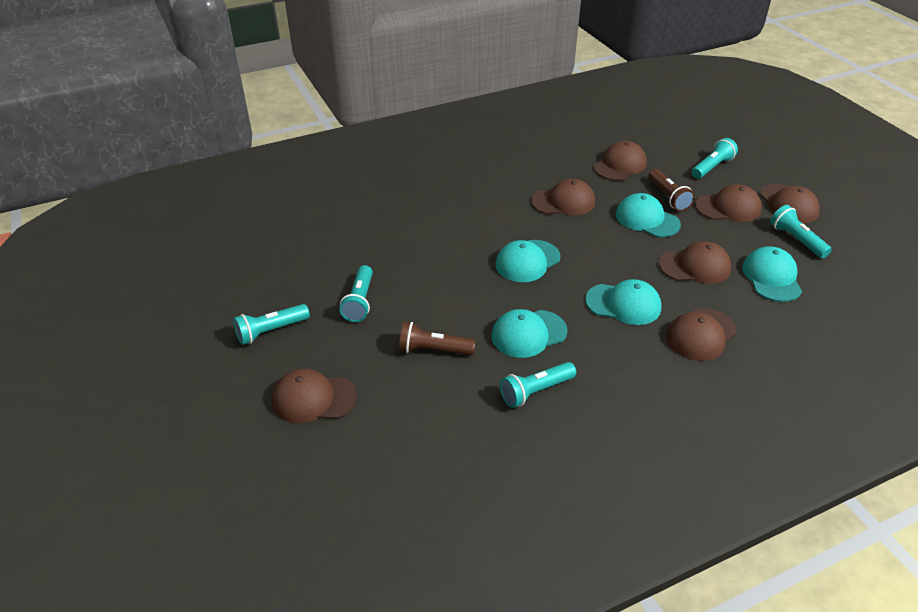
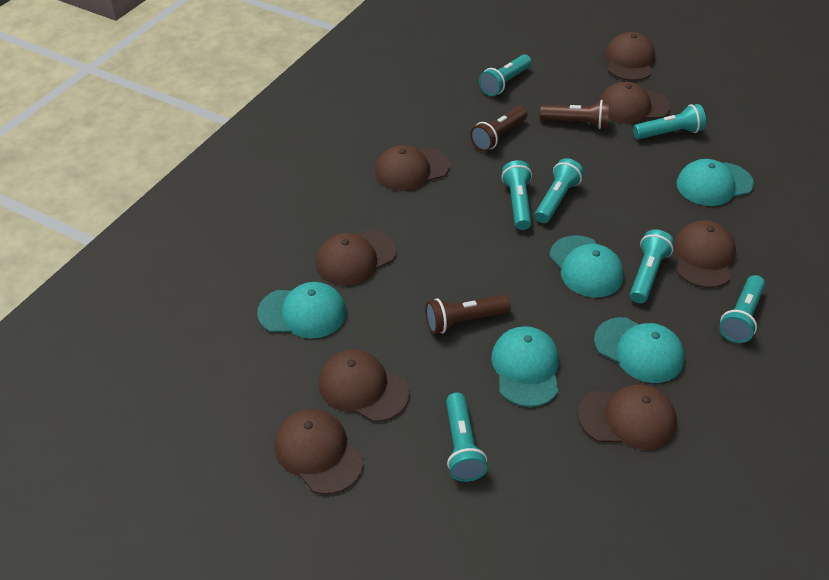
brown cap: [272,369,357,423] [531,179,595,215] [594,141,647,181] [659,241,731,284] [666,308,737,361] [695,184,762,222] [760,184,820,223] = 7 -> [275,409,364,494] [316,230,396,286] [319,350,410,422] [375,145,450,191] [578,384,677,450] [599,82,671,123] [605,32,655,81] [673,220,736,288] = 8
brown flashlight: [399,322,476,355] [648,169,695,211] = 2 -> [425,295,511,334] [470,106,527,151] [540,100,609,129] = 3
turquoise flashlight: [233,304,310,345] [339,265,373,322] [500,362,576,408] [692,138,738,179] [770,205,832,258] = 5 -> [446,392,487,482] [479,54,532,96] [501,160,532,230] [535,158,584,223] [630,229,674,303] [633,104,706,139] [719,275,765,343] = 7

